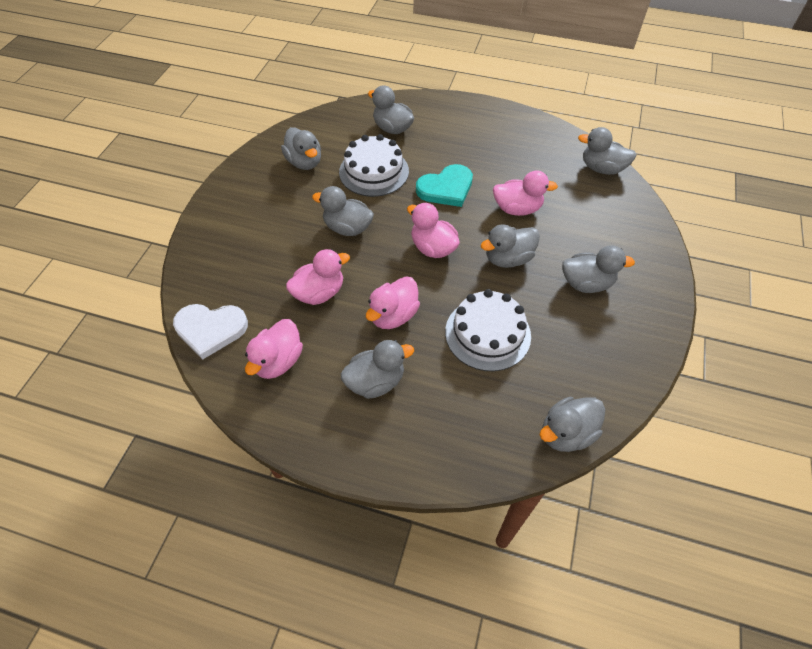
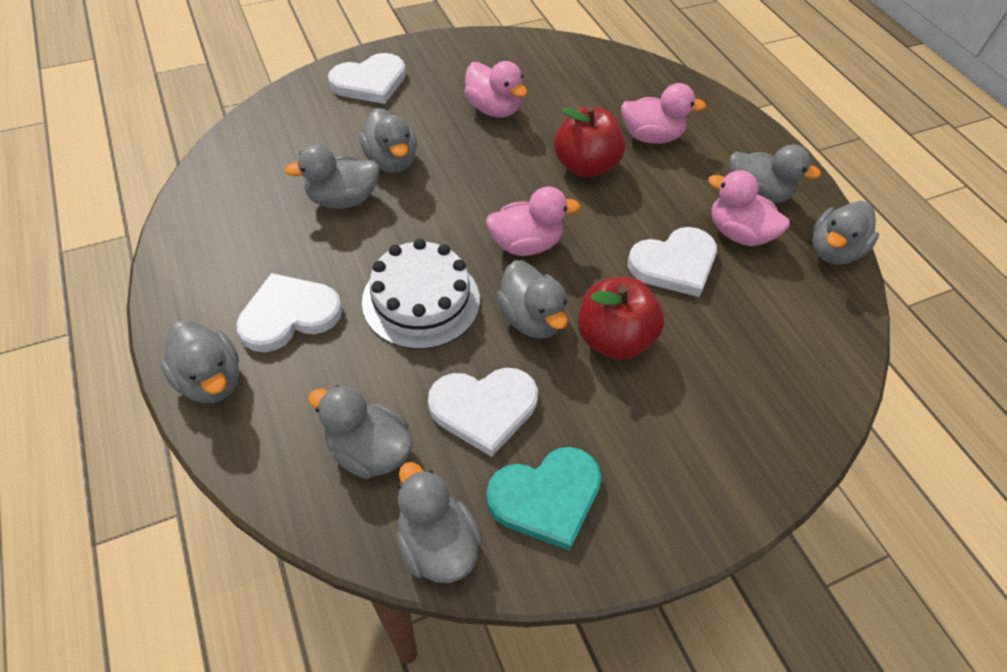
pink duck: [245,319,303,379] [286,249,350,305] [366,277,420,329] [407,203,460,258] [493,171,558,216] = 5 -> [464,61,527,118] [486,187,580,256] [621,83,706,144] [708,170,790,246] = 4
red apple: none = 0 -> [554,107,625,178] [578,277,664,360] = 2
white cake: [339,134,409,197] [445,289,531,371] = 2 -> [362,239,480,349] = 1
white heart: [173,304,248,360] = 1 -> [236,273,342,353] [328,53,406,104] [428,368,538,457] [628,227,717,297] = 4

